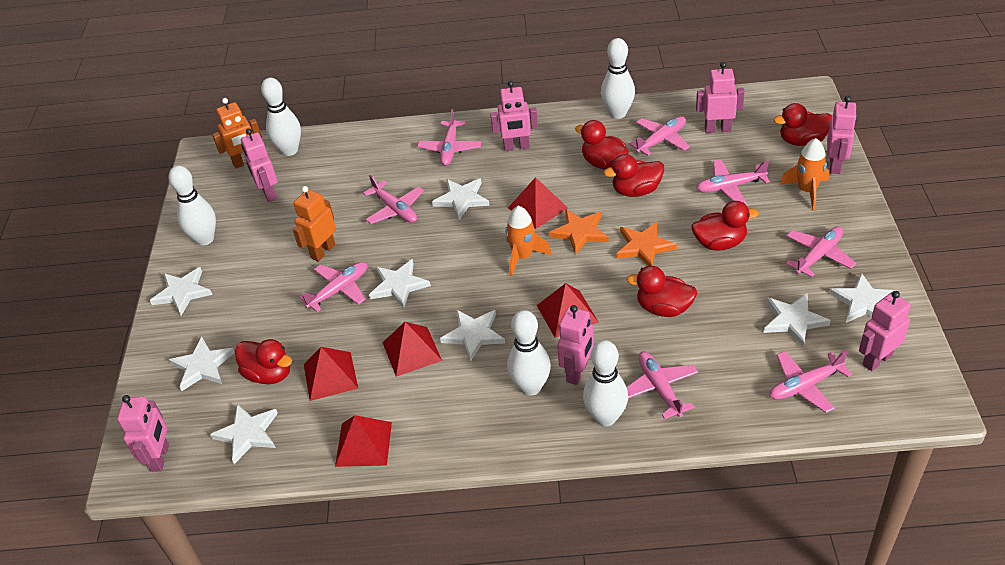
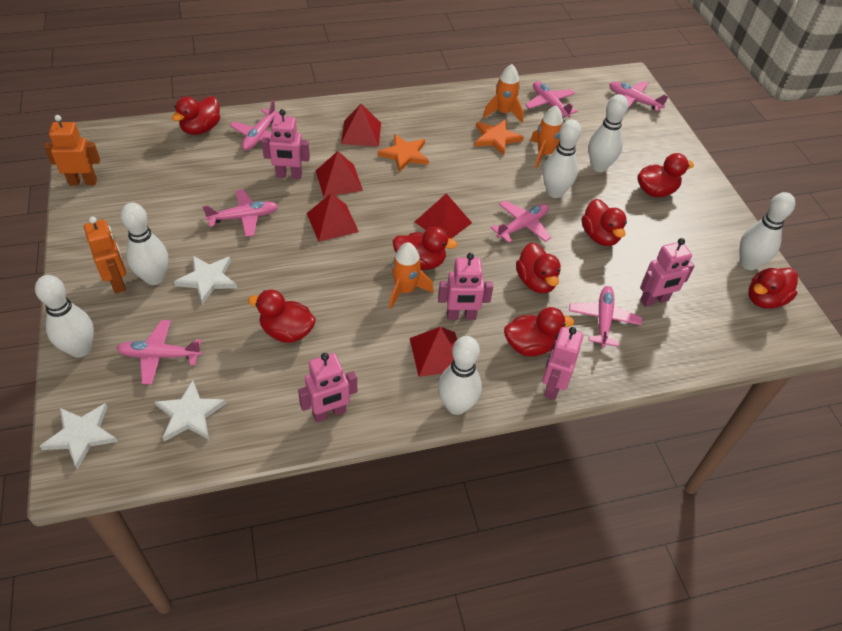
orange rocket: [506,206,552,276] [780,138,829,210] = 2 -> [389,242,434,309] [483,64,524,123] [530,106,563,168] = 3
pink plane: [299,262,367,312] [363,175,424,224] [417,109,481,166] [627,351,698,419] [629,116,690,156] [696,160,770,204] [770,350,852,413] [786,226,856,277] = 8 -> [116,320,202,385] [202,189,278,237] [230,100,285,150] [490,201,551,243] [525,81,578,118] [569,286,642,347] [609,81,668,111] = 7
pink robot: [117,395,169,472] [241,129,277,202] [490,81,538,151] [557,305,594,385] [696,62,745,133] [827,96,857,174] [859,291,911,371] = 7 -> [262,109,310,179] [298,353,357,422] [438,253,493,320] [542,327,583,400] [640,238,694,307] = 5
red duck: [235,339,292,384] [575,120,629,170] [603,154,664,197] [626,266,697,317] [692,201,759,251] [773,103,832,146] = 6 -> [172,96,220,135] [248,289,316,343] [393,227,458,270] [504,307,574,357] [516,242,561,293] [582,199,627,246] [638,153,694,197] [748,268,798,309] = 8
white bowling pin: [169,166,216,246] [261,77,301,156] [507,310,551,396] [583,340,628,426] [601,38,635,119] = 5 -> [35,275,94,358] [121,202,169,285] [438,336,482,415] [543,119,581,198] [588,94,628,172] [739,192,795,270] = 6
white star: [150,267,212,316] [169,337,235,391] [210,404,278,464] [369,259,431,308] [432,178,490,220] [440,310,505,362] [764,294,831,347] [829,273,897,323] = 8 -> [40,403,118,469] [155,380,227,441] [174,256,237,304] = 3

